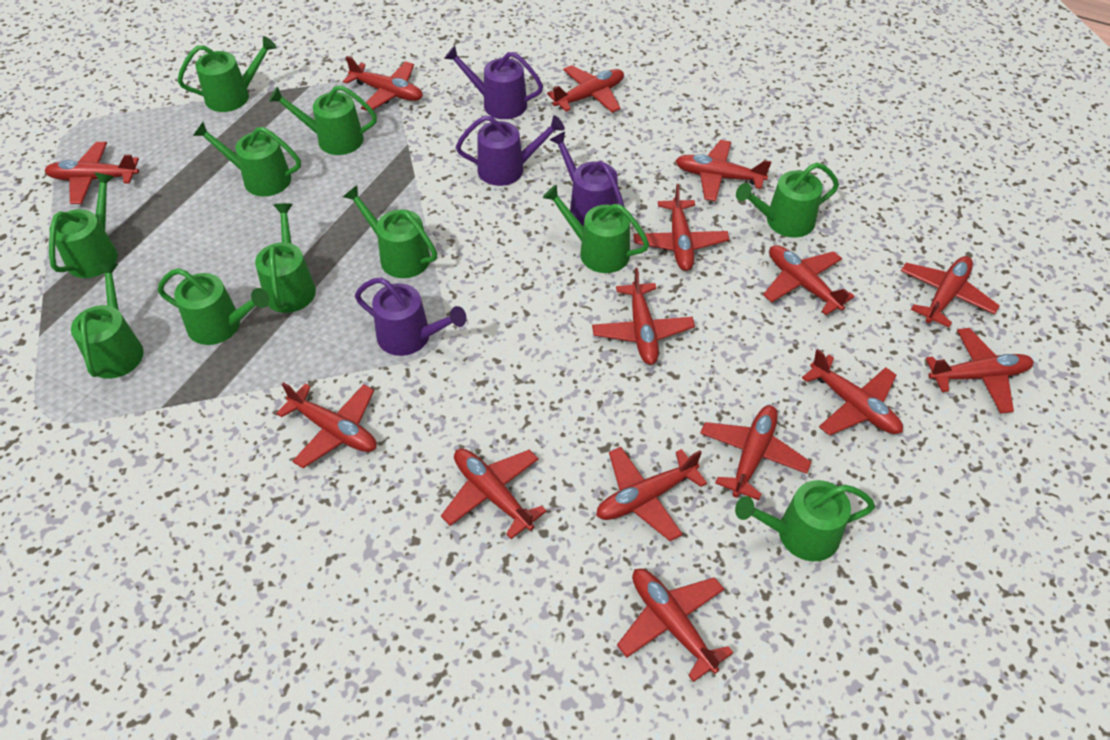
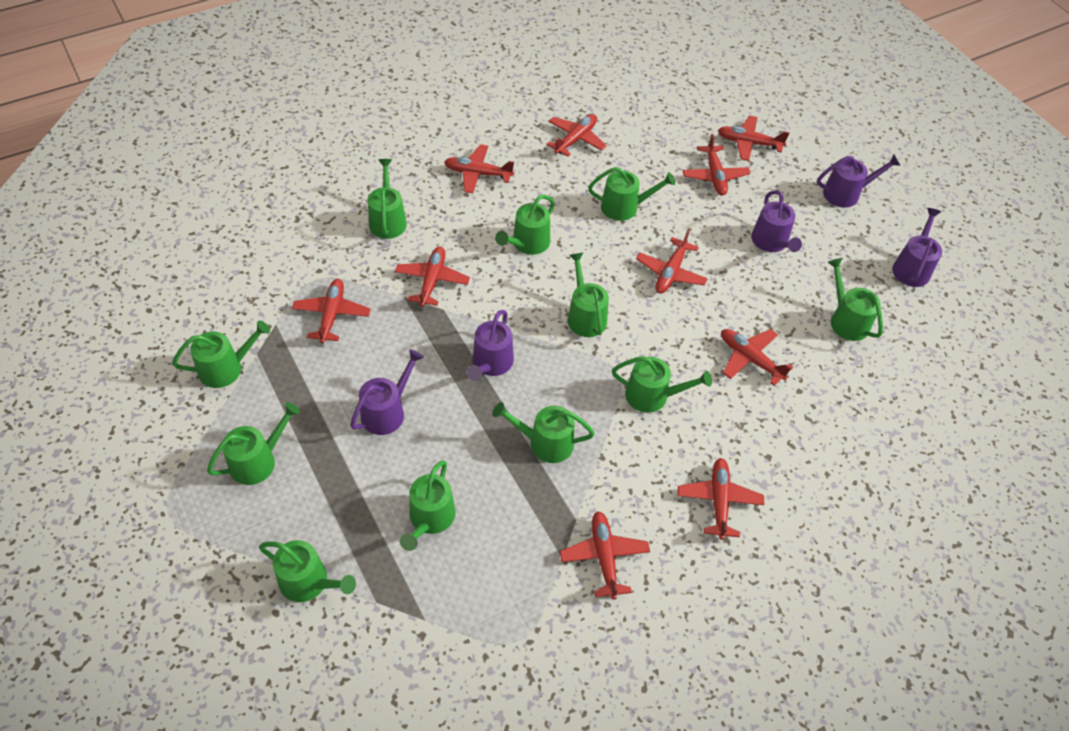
purple watering can: [355,277,466,356] [444,46,543,119] [456,115,565,186] [550,132,625,226] = 4 -> [350,349,424,435] [467,310,514,381] [751,190,802,252] [817,155,901,207] [892,208,942,287] = 5
red plane: [45,142,139,204] [276,382,377,468] [343,56,423,111] [441,448,547,539] [547,65,624,113] [592,268,695,365] [596,447,707,541] [617,569,734,682] [633,184,729,271] [675,140,772,201] [700,405,811,500] [763,245,855,315] [802,349,903,435] [901,256,1000,328] [926,328,1034,414] = 15 -> [292,279,371,343] [395,246,470,307] [444,144,514,193] [546,114,607,157] [560,511,650,600] [636,230,708,293] [678,458,764,540] [682,134,751,196] [718,116,790,161] [721,329,793,386] = 10

